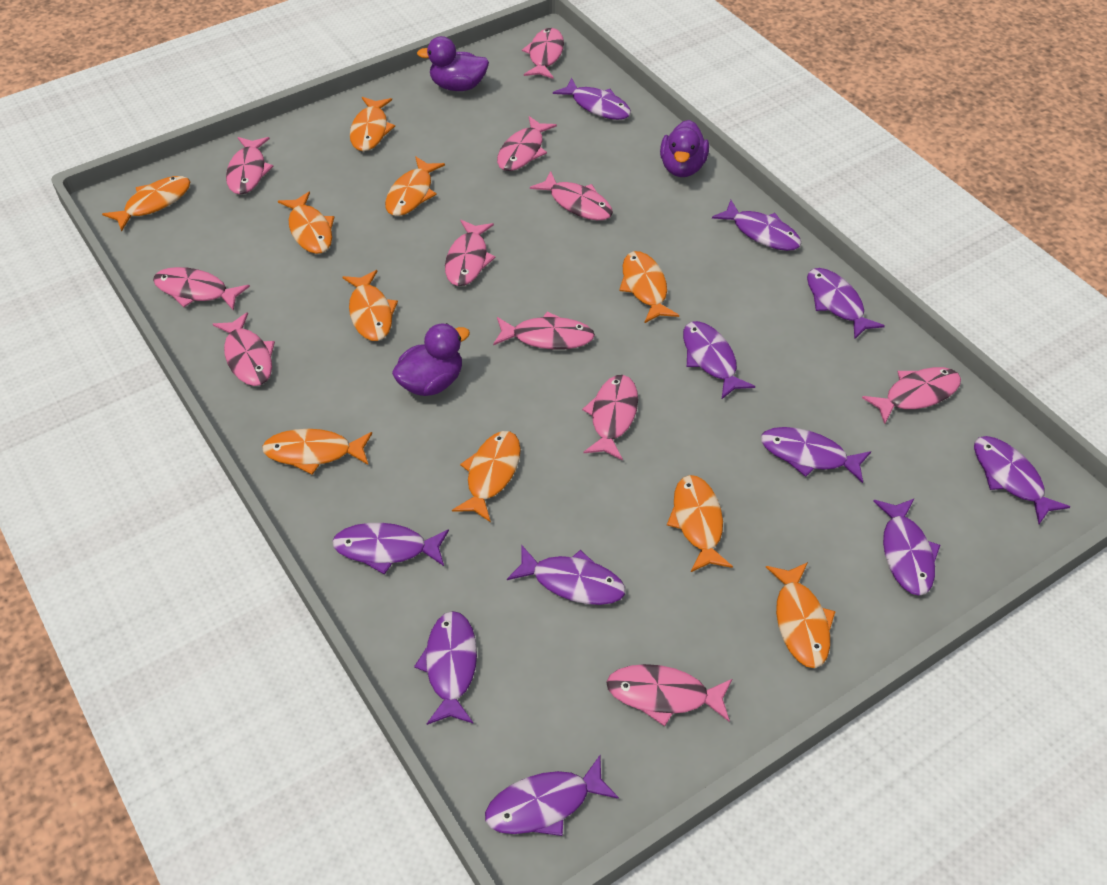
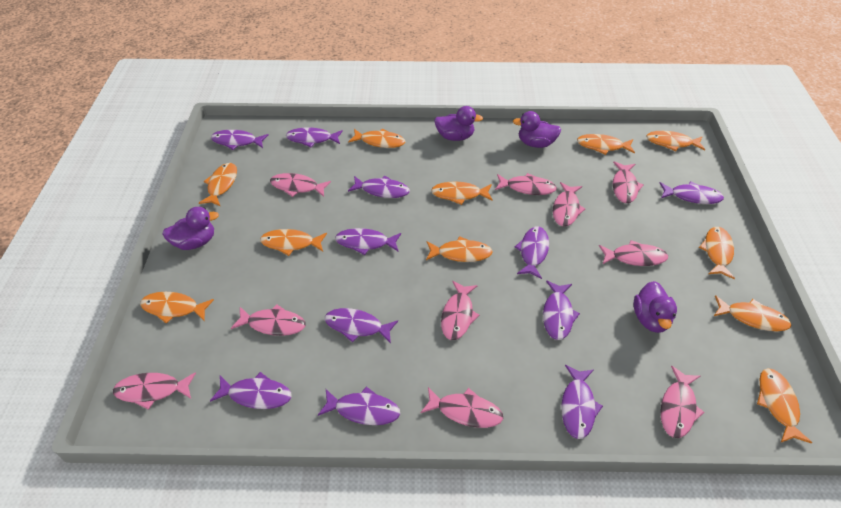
orange fish: [102,176,190,232] [262,429,372,475] [278,192,334,254] [342,270,398,341] [350,97,395,151] [385,156,445,216] [452,431,521,522] [619,251,679,324] [667,475,733,572] [766,562,836,668] = 10 -> [140,292,214,324] [199,163,237,207] [260,229,327,256] [348,128,405,148] [426,236,493,262] [431,182,493,205] [577,134,635,155] [646,131,705,151] [699,227,735,279] [714,295,791,331] [757,368,812,443] = 11
pink fish: [153,267,250,311] [213,312,275,386] [226,137,274,195] [445,220,496,286] [493,312,595,349] [497,116,557,171] [522,28,564,79] [530,171,613,220] [582,375,638,460] [606,664,732,726] [862,367,961,424] = 11 -> [113,372,196,410] [231,304,306,336] [270,173,331,197] [420,387,503,428] [441,281,480,340] [495,173,557,195] [553,182,586,226] [599,240,668,266] [613,161,643,203] [660,366,704,438] = 10
purple duck: [392,323,470,396] [417,36,489,91] [660,120,709,177] = 3 -> [162,207,219,250] [434,106,483,141] [513,111,561,148] [633,281,677,333] = 4

